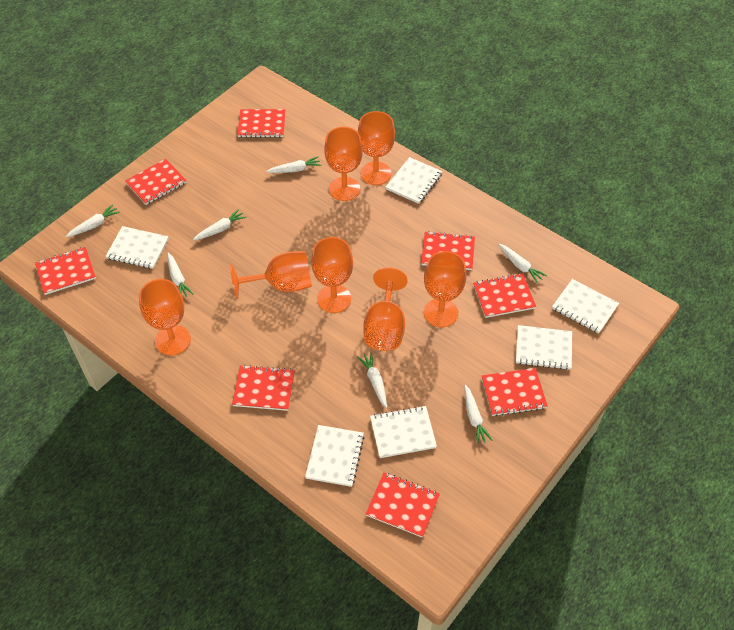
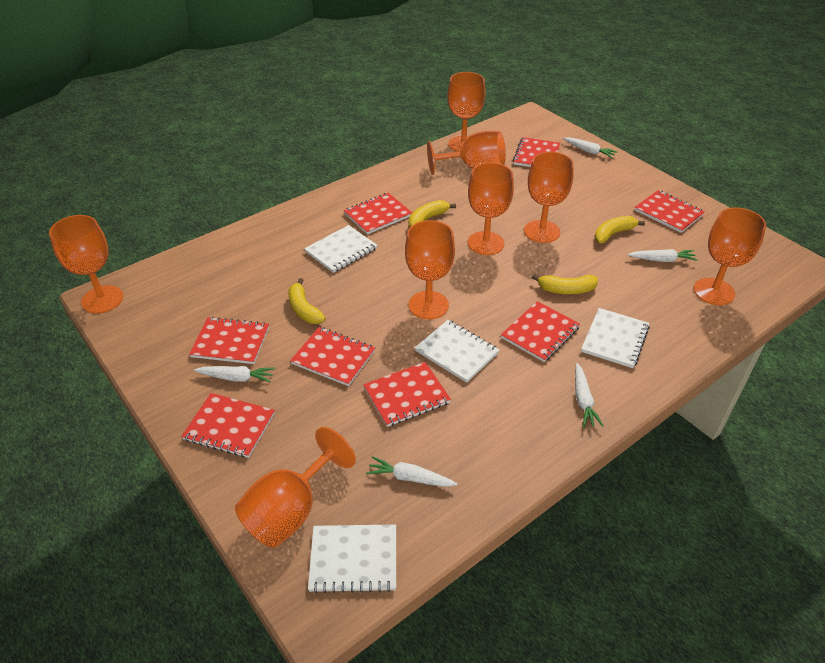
orange goblet: [139,279,191,355] [230,251,312,298] [311,237,353,313] [324,127,363,201] [358,111,395,185] [363,267,408,351] [424,251,466,327] = 7 -> [49,215,123,314] [235,427,356,548] [405,220,455,319] [427,131,506,175] [447,72,485,152] [468,162,514,255] [524,152,574,243] [694,207,766,305] = 8
white carrot: [66,204,120,238] [167,253,193,297] [193,209,246,241] [266,156,322,173] [357,352,387,408] [464,385,492,444] [498,244,547,284] = 7 -> [194,366,275,383] [366,456,457,487] [563,137,617,158] [575,363,603,427] [627,249,698,262] = 5
white notebook: [105,226,169,269] [305,425,364,487] [370,406,437,458] [386,157,443,204] [516,325,572,370] [552,279,619,334] = 6 -> [304,225,378,273] [308,524,396,593] [415,320,500,383] [581,308,650,368] = 4
yellow banana: none = 0 -> [288,278,326,324] [409,200,456,227] [531,274,598,294] [594,216,645,243] = 4

